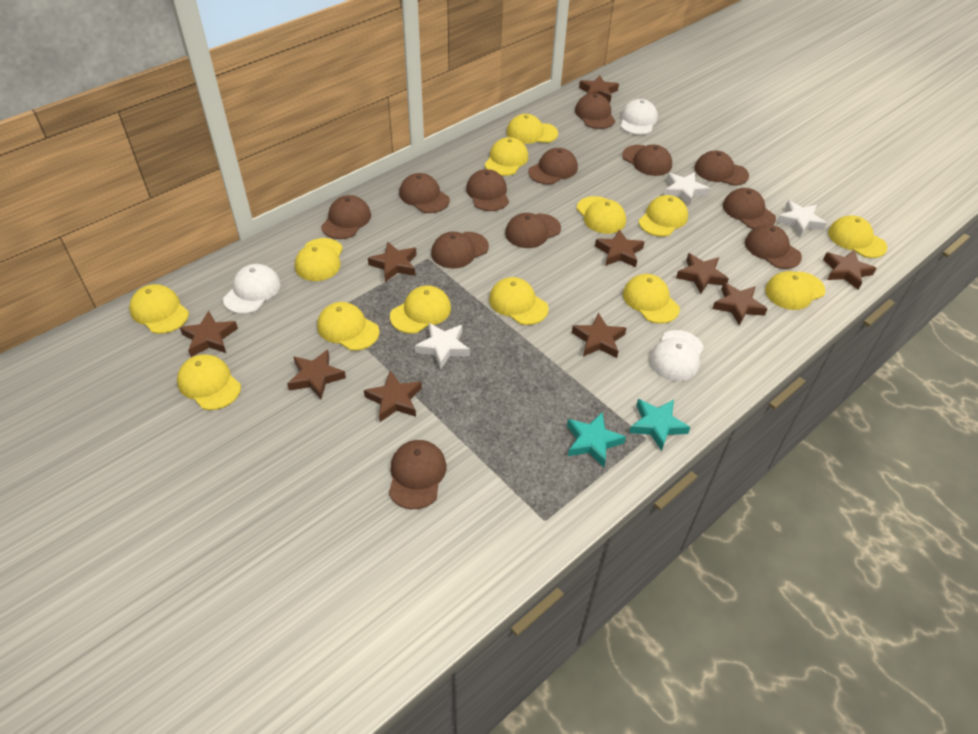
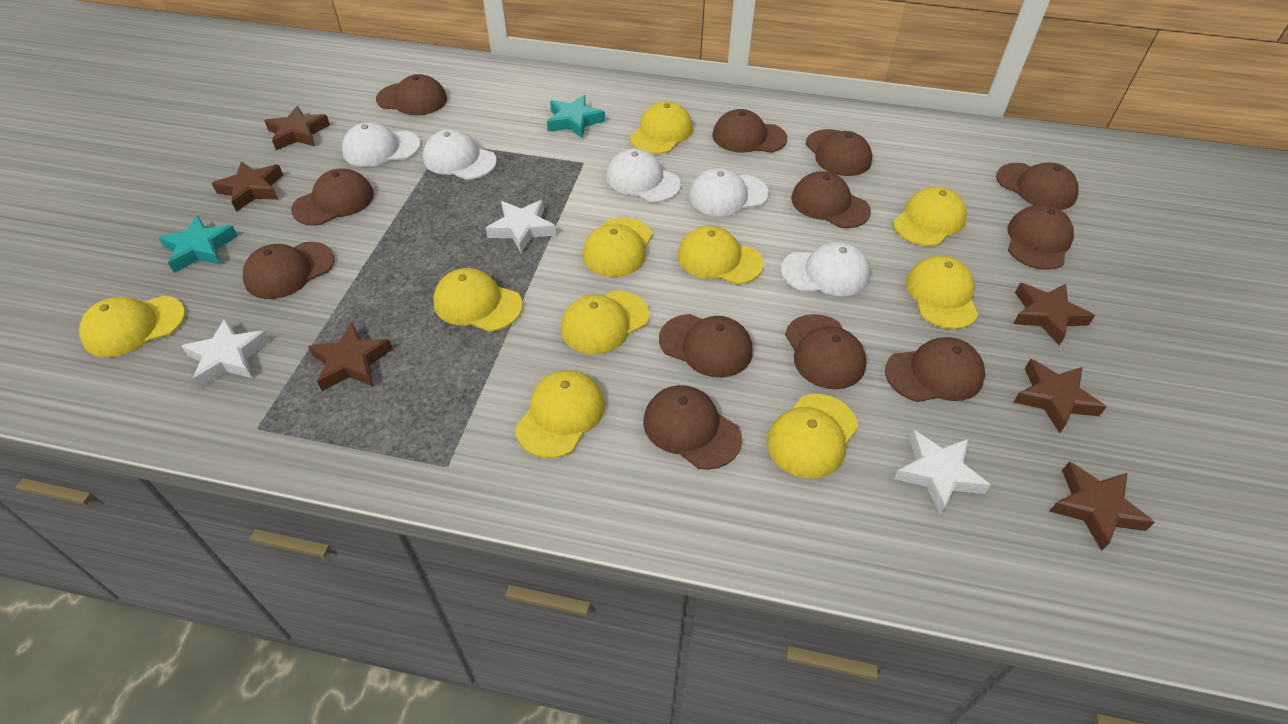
brown star: [180,311,238,357] [287,350,346,399] [364,371,422,422] [368,241,417,282] [572,313,626,358] [579,75,619,102] [595,229,644,267] [676,253,729,294] [712,282,768,325] [823,250,876,290] = 10 -> [211,161,283,212] [265,106,330,150] [308,322,393,391] [1013,283,1095,345] [1014,359,1106,433] [1049,461,1155,551] = 6
white cap: [223,264,281,314] [620,99,658,135] [649,330,704,381] = 3 -> [342,122,421,167] [423,129,497,180] [606,149,681,202] [689,168,769,216] [781,241,870,296] = 5
yellow cap: [129,284,189,334] [177,354,241,410] [295,238,343,281] [317,302,379,351] [390,285,451,334] [485,137,528,176] [489,277,549,325] [507,114,558,144] [577,196,626,234] [623,274,680,324] [639,195,688,237] [765,271,825,310] [828,215,887,258] = 13 -> [79,296,185,357] [433,268,523,332] [515,370,605,458] [561,291,649,354] [583,217,653,277] [630,101,693,154] [678,225,764,285] [767,394,858,478] [893,187,967,246] [906,255,978,329] = 10

